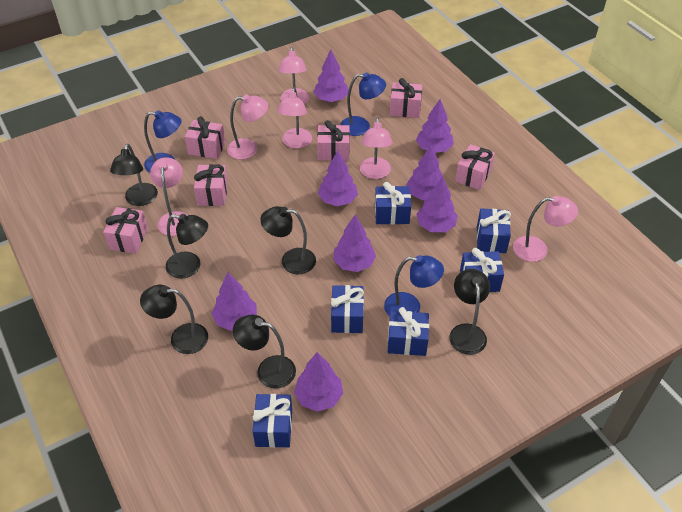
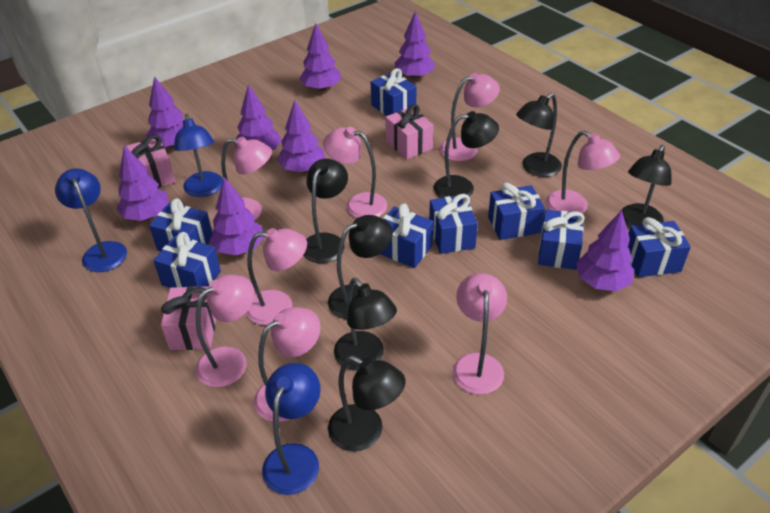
black lamp: [110,144,158,206] [140,285,208,354] [166,214,208,279] [233,315,296,389] [260,206,316,274] [449,269,490,355] = 6 -> [303,158,348,263] [328,215,393,319] [328,356,405,451] [334,278,397,370] [434,111,499,198] [516,93,562,177] [622,145,672,228] = 7
blue gift: [252,394,292,448] [331,285,364,333] [375,182,411,225] [388,307,429,356] [460,248,504,292] [477,208,511,253] = 6 -> [149,198,212,251] [153,232,221,288] [371,68,416,116] [380,203,433,268] [429,194,478,254] [488,183,545,240] [538,210,585,270] [628,217,691,277] = 8
pink gift: [103,207,148,254] [185,116,225,159] [194,164,228,206] [317,120,350,161] [390,78,422,118] [455,144,495,190] = 6 -> [126,135,175,188] [161,286,216,350] [385,104,434,159] = 3
pink lamp: [150,157,188,236] [227,94,268,160] [277,87,312,149] [278,47,309,104] [360,117,393,179] [513,196,578,262] = 6 -> [195,275,254,387] [221,137,272,221] [246,228,307,325] [254,307,321,422] [323,127,387,218] [440,73,500,161] [453,273,507,395] [546,131,620,214] = 8

